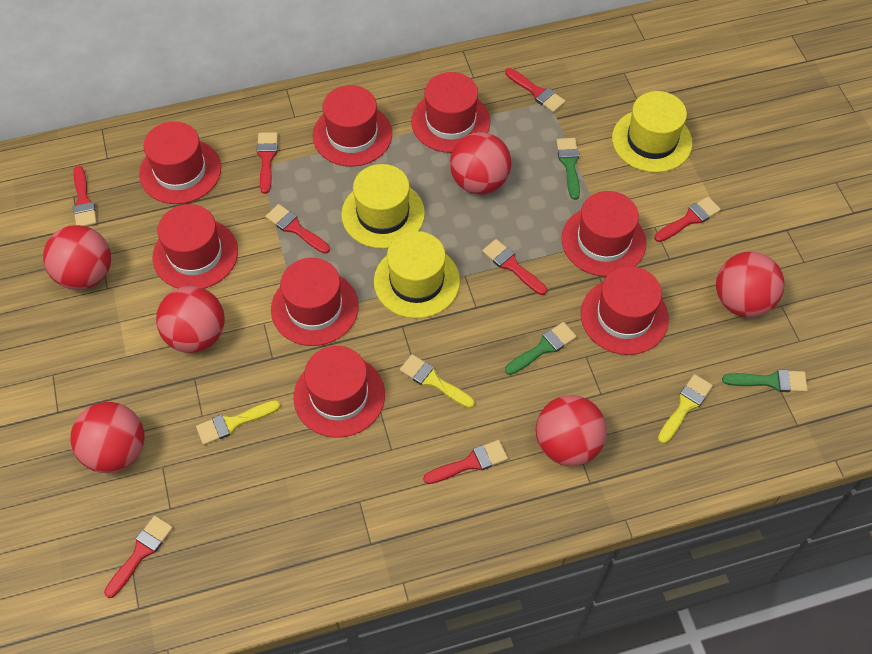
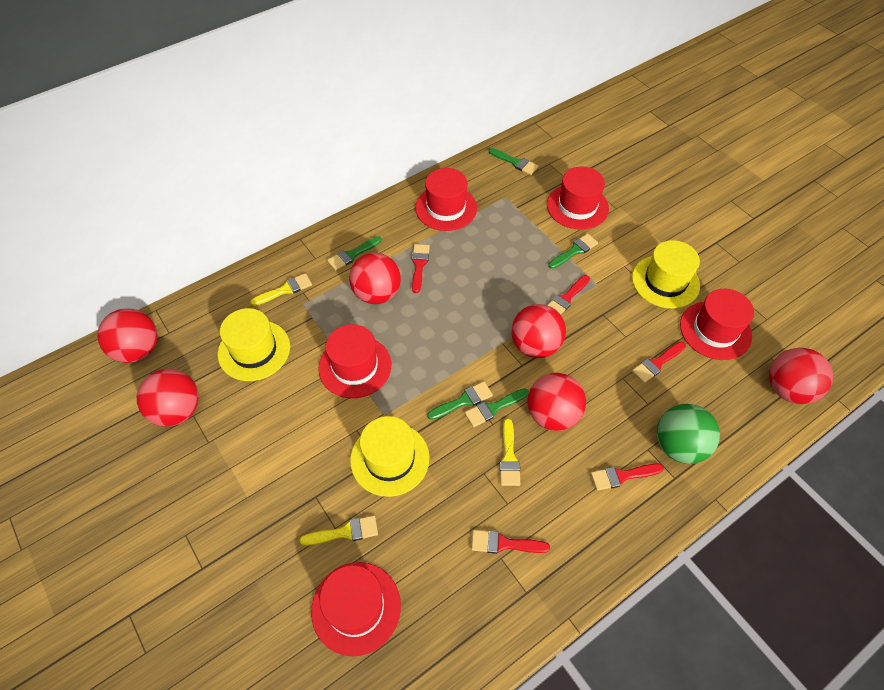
green ball: none = 0 -> [657,404,720,464] = 1
green brush: [505,322,577,375] [556,138,580,200] [722,369,808,392] = 3 -> [327,236,382,271] [427,382,493,420] [465,388,529,427] [489,148,538,175] [548,234,598,269] = 5
red brush: [73,166,97,226] [104,516,173,598] [257,132,278,194] [265,204,330,254] [423,440,508,484] [482,239,547,295] [505,68,566,113] [655,197,721,242] = 8 -> [412,244,430,293] [471,530,550,554] [547,275,590,315] [591,464,664,491] [632,342,686,383] = 5
red hat: [139,121,221,204] [152,204,238,289] [271,258,359,346] [294,346,385,438] [313,85,392,166] [411,72,490,153] [561,191,646,277] [581,266,669,355] = 8 -> [311,562,401,656] [318,324,391,398] [415,168,477,231] [547,167,609,230] [680,289,754,360] = 5

